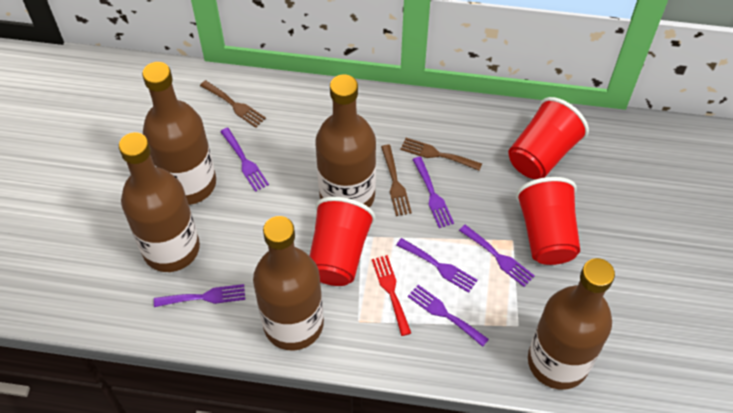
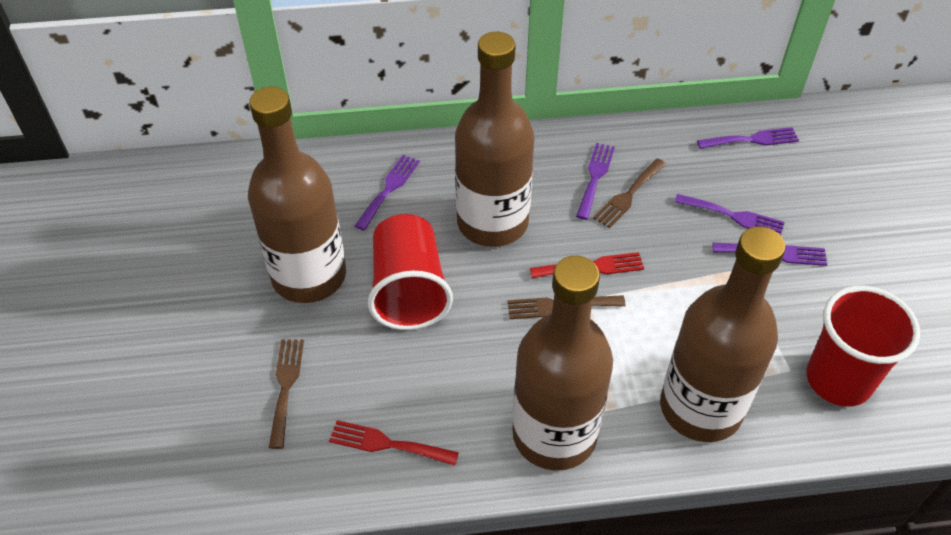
brown bottle: [119,132,200,272] [142,62,216,205] [253,216,324,350] [315,75,376,208] [528,258,615,390] = 5 -> [248,86,346,303] [455,32,534,247] [512,256,613,471] [660,226,786,442] = 4
purple fork: [154,284,245,307] [220,128,269,192] [396,238,478,293] [408,285,489,347] [412,157,454,228] [459,225,535,287] = 6 -> [355,155,420,231] [576,143,615,220] [675,194,785,236] [697,127,799,149] [713,243,827,266] = 5
red cup: [310,197,375,286] [508,97,589,179] [515,177,580,265] = 3 -> [368,214,453,330] [807,286,920,407] = 2
red fork: [372,255,411,336] = 1 -> [329,420,459,466] [530,252,644,278] = 2

